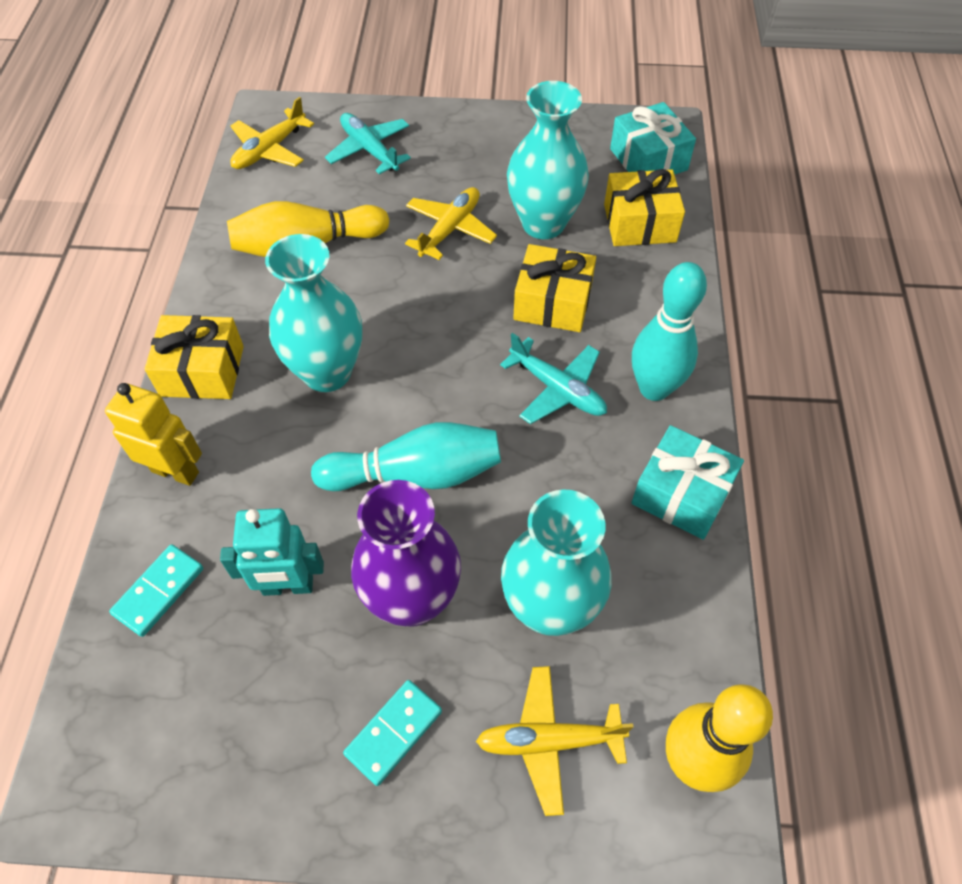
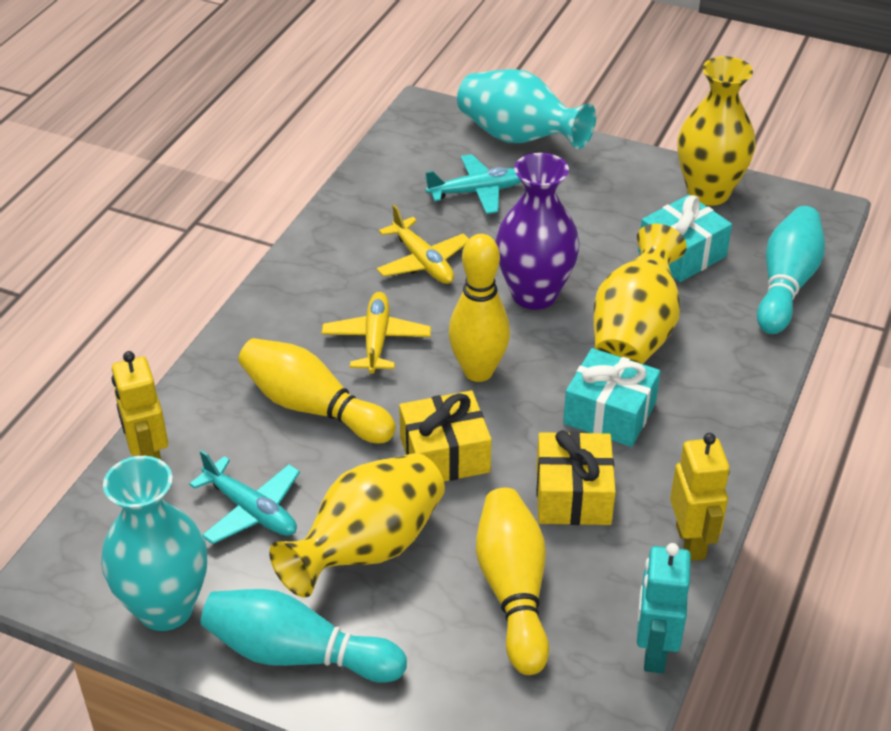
turquoise domino: [109,544,203,637] [343,680,442,786] = 2 -> none = 0
turquoise vase: [265,234,362,392] [501,489,612,636] [507,81,589,239] = 3 -> [101,456,207,631] [457,69,596,149] = 2
yellow bowling pin: [227,201,389,257] [666,684,773,792] = 2 -> [238,338,396,443] [448,234,510,382] [476,488,549,675] = 3
yellow gift: [144,315,244,399] [513,244,596,332] [604,169,685,246] = 3 -> [399,390,492,481] [536,430,616,525] = 2
yellow plane: [230,97,314,169] [405,187,497,260] [476,666,633,816] = 3 -> [322,292,431,374] [377,204,469,284] = 2
yellow robot: [105,383,202,486] = 1 -> [112,351,168,460] [670,433,730,561] = 2
yellow vase: none = 0 -> [269,453,445,597] [593,223,687,364] [678,56,756,206] = 3

